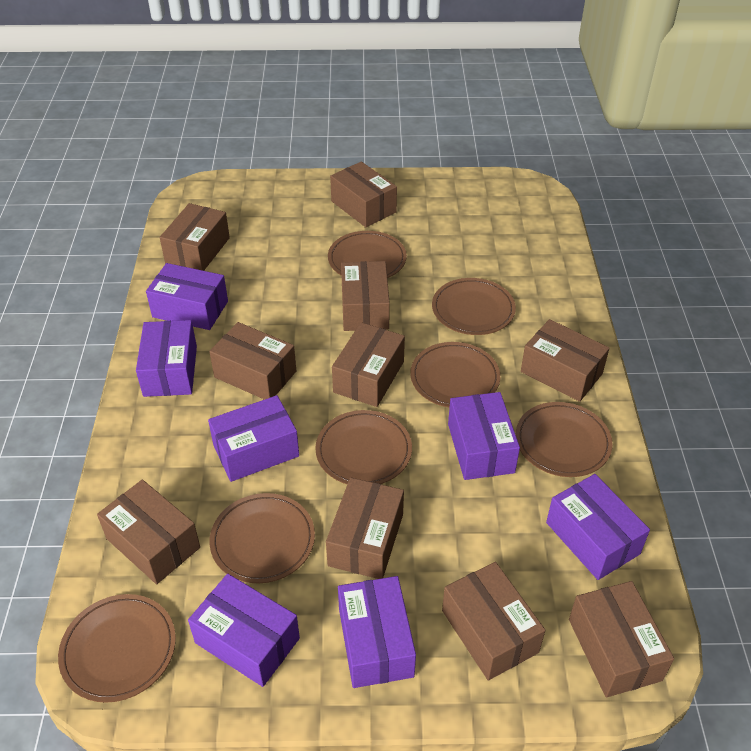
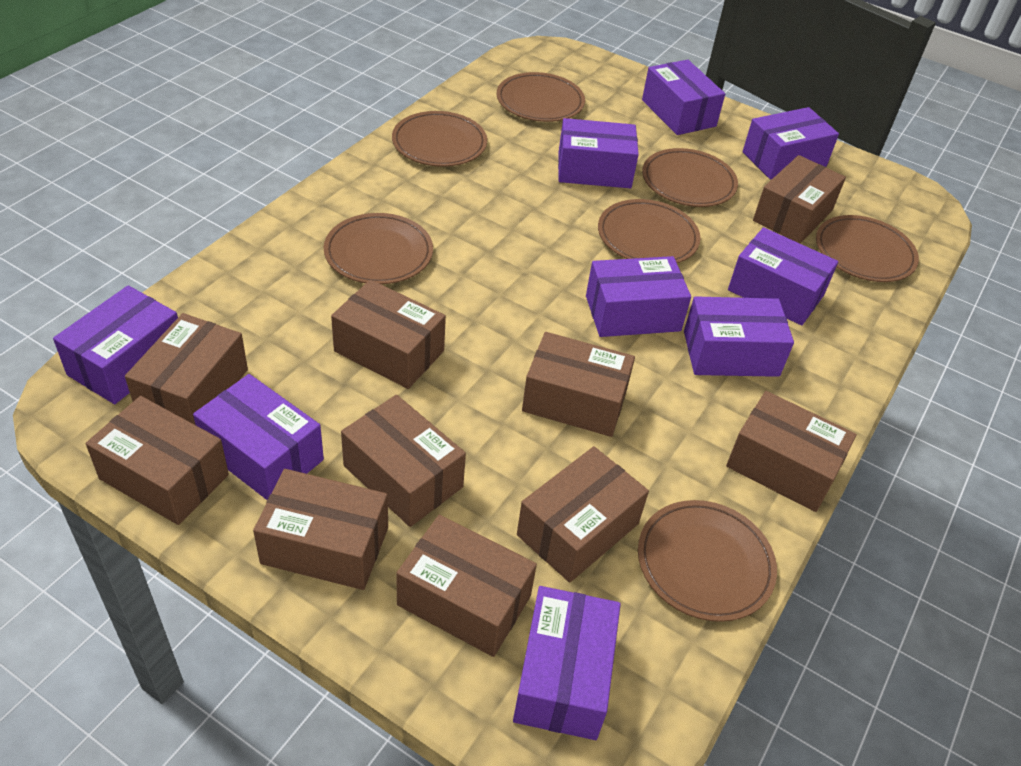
purple box: [136,320,197,397] [146,263,228,330] [188,574,300,687] [208,395,299,482] [338,576,416,688] [448,392,520,480] [546,474,650,580] = 7 -> [53,285,178,404] [193,374,324,500] [513,586,621,740] [558,118,639,188] [586,256,691,337] [642,60,725,135] [684,296,794,377] [728,227,838,326] [742,107,839,180] = 9

